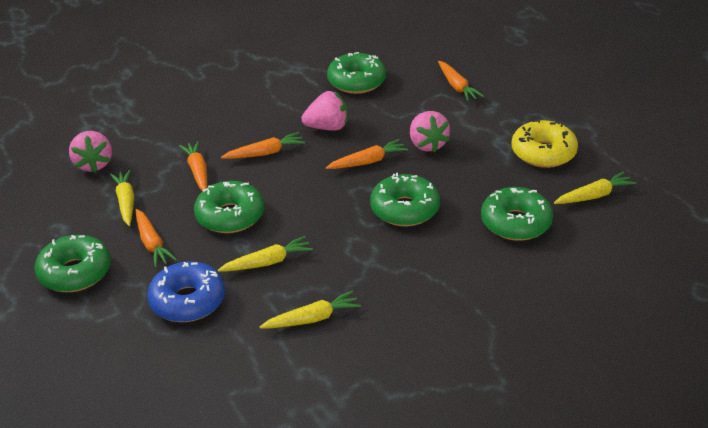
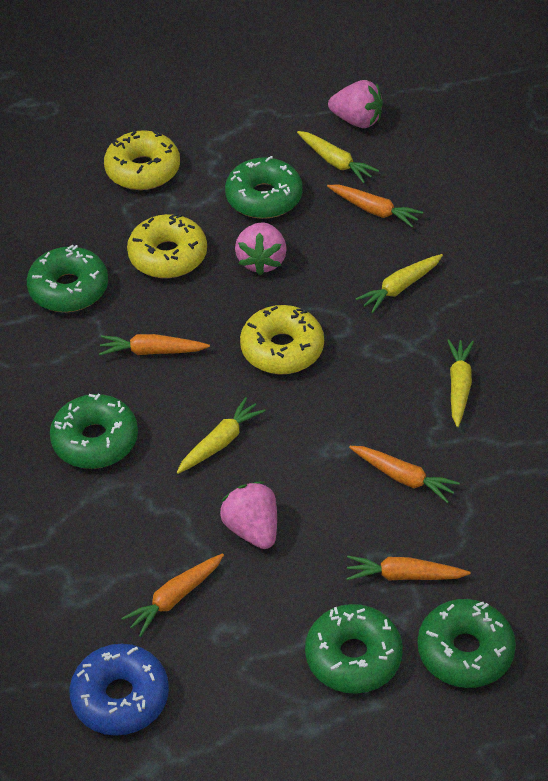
yellow donut: [511,119,578,168] = 1 -> [104,130,180,190] [127,213,207,278] [240,305,324,374] = 3

